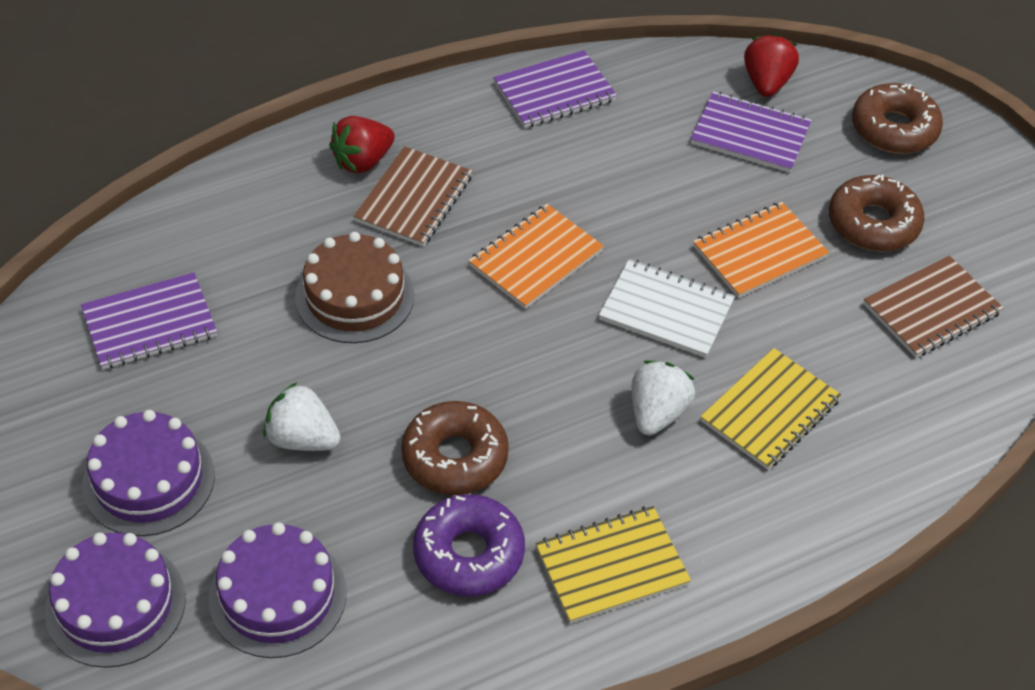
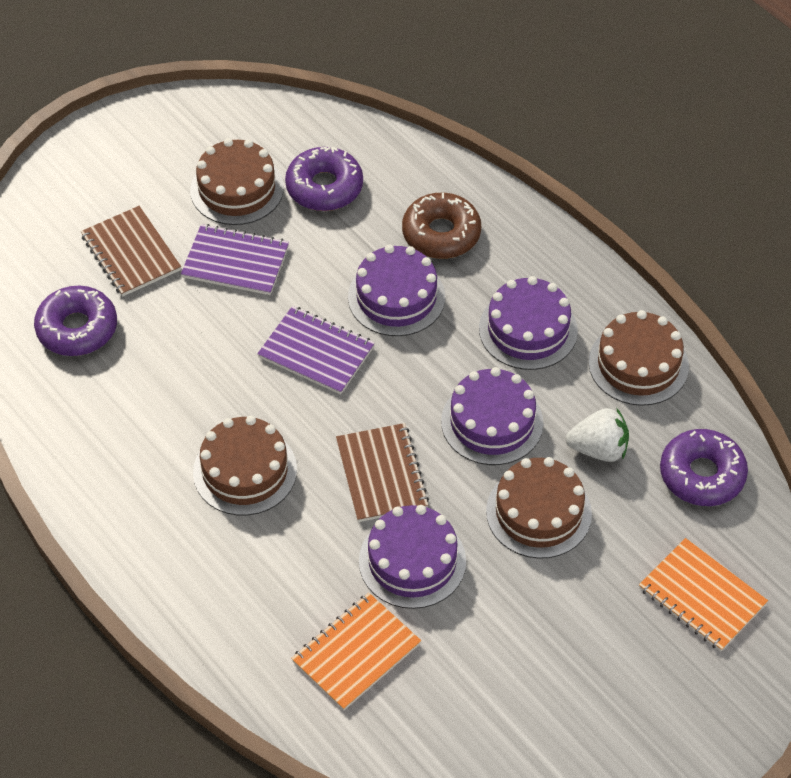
brown cake: [295,232,414,343] = 1 -> [190,138,284,225] [193,416,297,516] [486,457,592,559] [589,310,689,406] = 4
brown donut: [401,401,509,495] [829,174,924,252] [852,83,943,154] = 3 -> [402,193,481,259] = 1
purple cake: [45,532,186,668] [82,410,215,536] [209,522,347,658] = 3 -> [348,245,445,336] [359,505,466,609] [441,367,543,465] [479,276,578,370] = 4
purple donut: [413,494,525,596] = 1 -> [34,286,117,356] [285,147,363,211] [660,429,748,506] = 3
purple notebook: [81,272,217,369] [493,50,617,128] [691,92,812,173] = 3 -> [181,224,289,295] [257,306,375,395] = 2
red strawberry: [329,116,395,173] [744,33,799,97] = 2 -> none = 0
white notebook: [599,259,735,358] = 1 -> none = 0
white strawberry: [263,382,341,451] [632,360,695,435] = 2 -> [566,408,629,462] = 1
yellow notebook: [535,506,691,623] [700,348,841,470] = 2 -> none = 0

